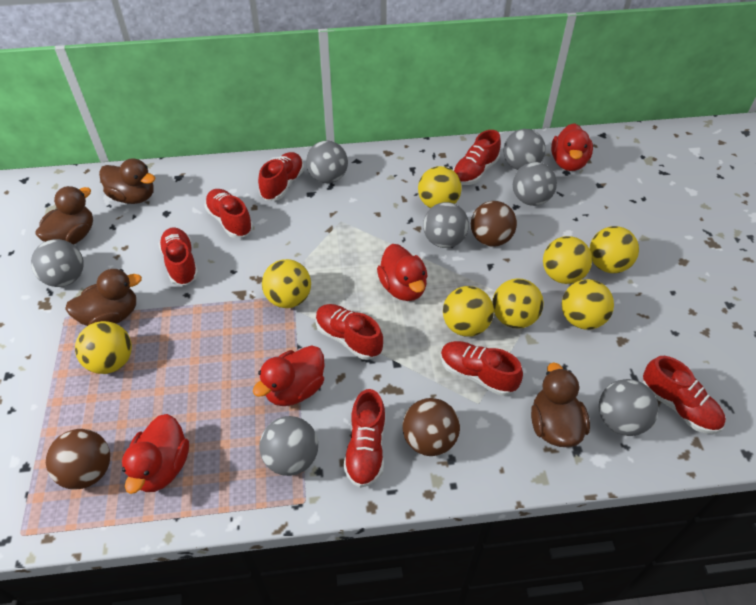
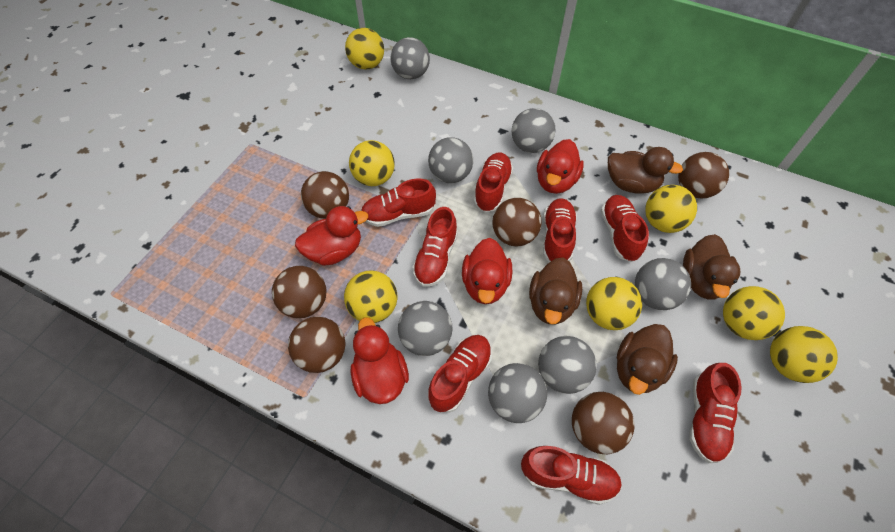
brown ball: [46,429,110,489] [403,398,460,456] [471,201,517,247] = 3 -> [272,266,326,318] [288,317,345,373] [301,171,349,219] [492,198,542,246] [572,392,635,454] [678,152,729,199] = 6
yellow ball: [75,321,132,374] [262,259,311,308] [418,166,462,208] [443,286,494,337] [492,278,544,329] [543,236,592,284] [562,279,614,330] [589,226,639,273] = 8 -> [344,270,397,323] [345,28,384,70] [349,140,395,186] [586,277,642,330] [645,185,697,233] [723,286,785,340] [770,326,838,383] = 7

